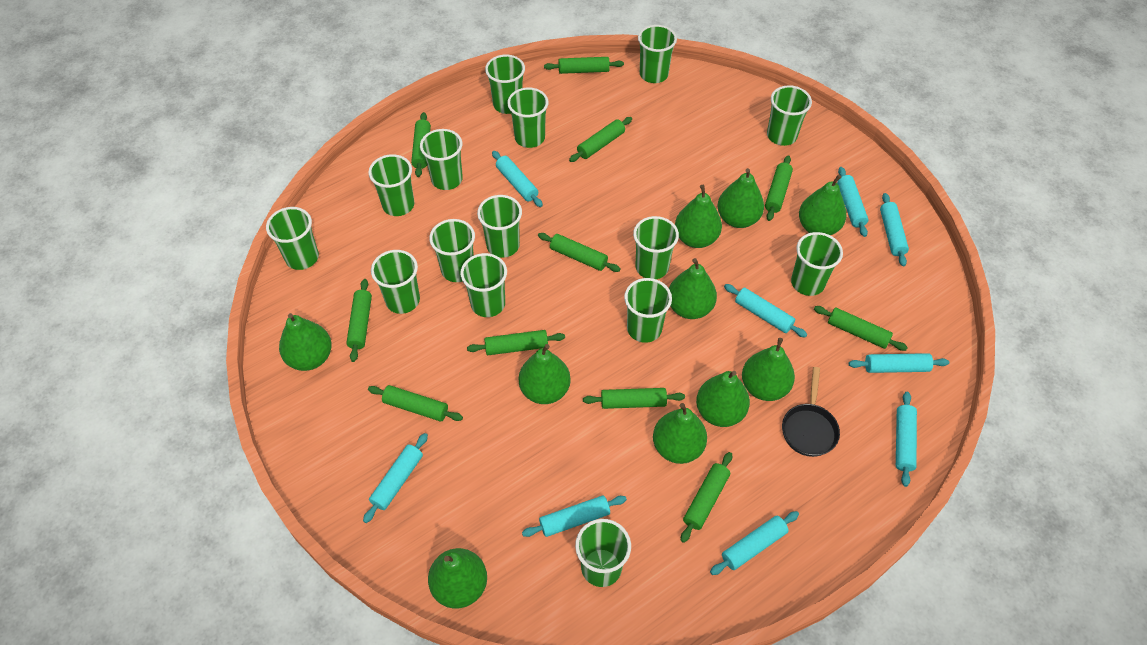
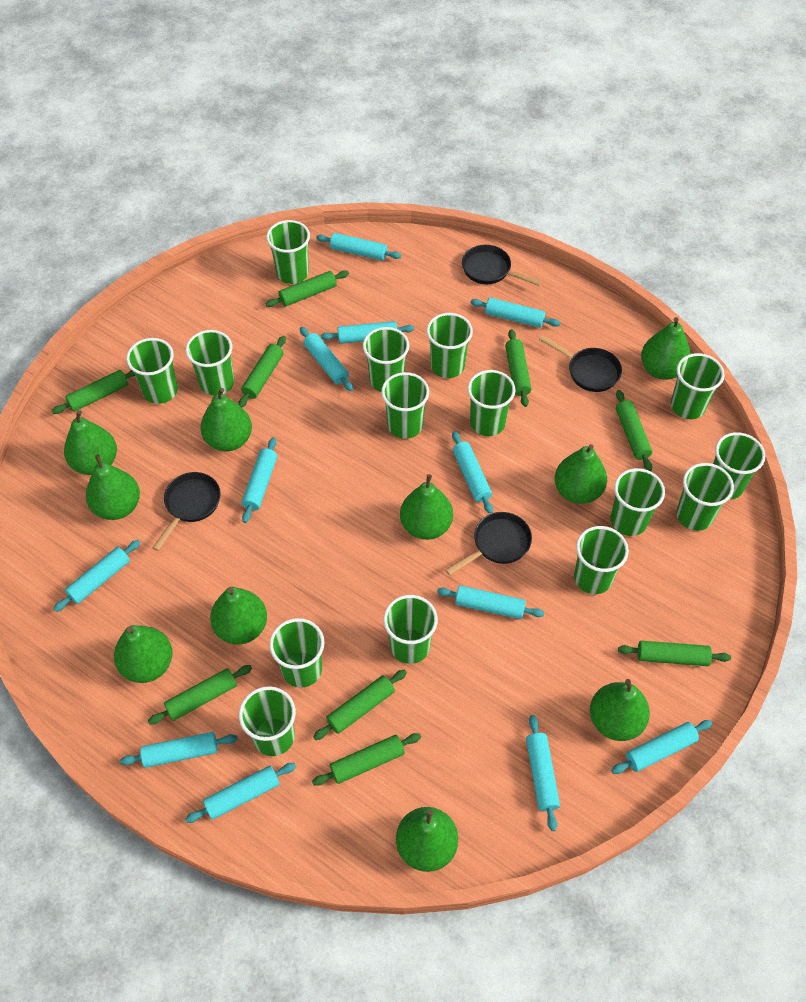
black pan: [782,367,840,457] = 1 -> [152,472,221,551] [445,512,532,576] [462,245,542,286] [539,335,622,392] = 4
green rolling pin: [346,279,372,362] [368,385,463,422] [411,112,431,177] [467,330,565,355] [538,233,621,272] [544,57,624,74] [569,117,632,162] [583,388,685,409] [681,452,732,543] [765,155,793,221] [814,306,908,351] = 11 -> [52,370,135,414] [148,665,252,725] [238,336,286,407] [266,271,349,307] [312,733,421,786] [313,669,407,740] [505,329,531,407] [616,390,652,471] [618,641,731,666] = 9
turquoise rolling pin: [363,433,428,523] [492,151,543,207] [522,496,627,537] [710,511,799,575] [724,284,807,338] [837,167,869,237] [849,353,949,373] [880,193,909,266] [896,392,917,487] = 9 -> [53,540,141,612] [120,732,238,768] [185,763,296,823] [242,437,277,523] [300,327,353,391] [316,233,401,261] [321,321,414,344] [437,585,544,619] [452,431,493,514] [470,297,561,328] [526,715,560,831] [611,720,713,774] = 12

